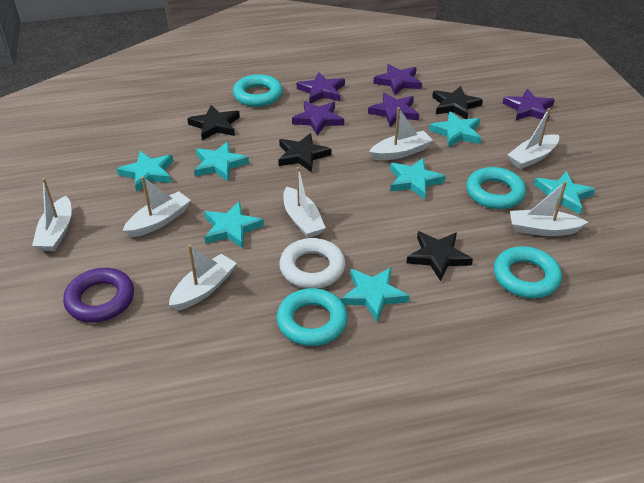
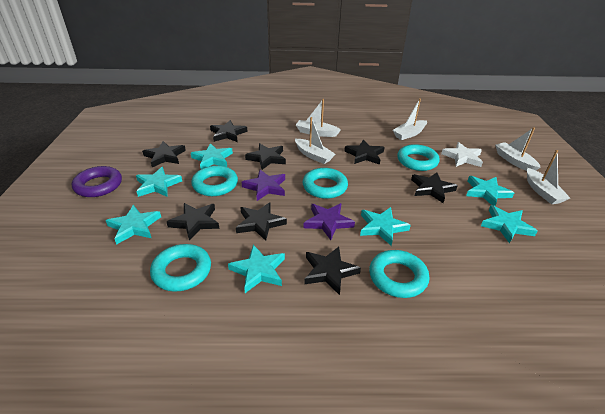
black star: [187,105,240,140] [278,133,331,172] [407,231,473,281] [432,86,483,119] = 4 -> [142,141,186,167] [167,203,219,241] [210,120,248,142] [236,202,287,241] [245,143,286,170] [304,247,361,295] [344,140,385,165] [411,172,458,203] = 8
purple star: [292,101,344,135] [297,72,345,103] [368,93,419,127] [373,64,422,95] [502,89,555,122] = 5 -> [242,170,285,201] [304,203,355,240] = 2
turquoise ring: [233,74,283,107] [276,288,348,346] [466,167,526,209] [494,246,562,298] = 4 -> [150,244,211,292] [191,166,238,196] [303,168,348,199] [369,250,429,298] [397,144,440,171] = 5
white boat: [32,178,72,251] [123,176,191,237] [169,245,237,311] [283,167,325,238] [369,107,433,161] [508,108,559,169] [510,181,588,236] = 7 -> [295,117,335,164] [296,99,341,137] [393,98,427,140] [495,127,541,171] [527,150,570,204] = 5
white ring: [279,238,345,289] = 1 -> none = 0
white star: none = 0 -> [441,142,483,167] = 1

